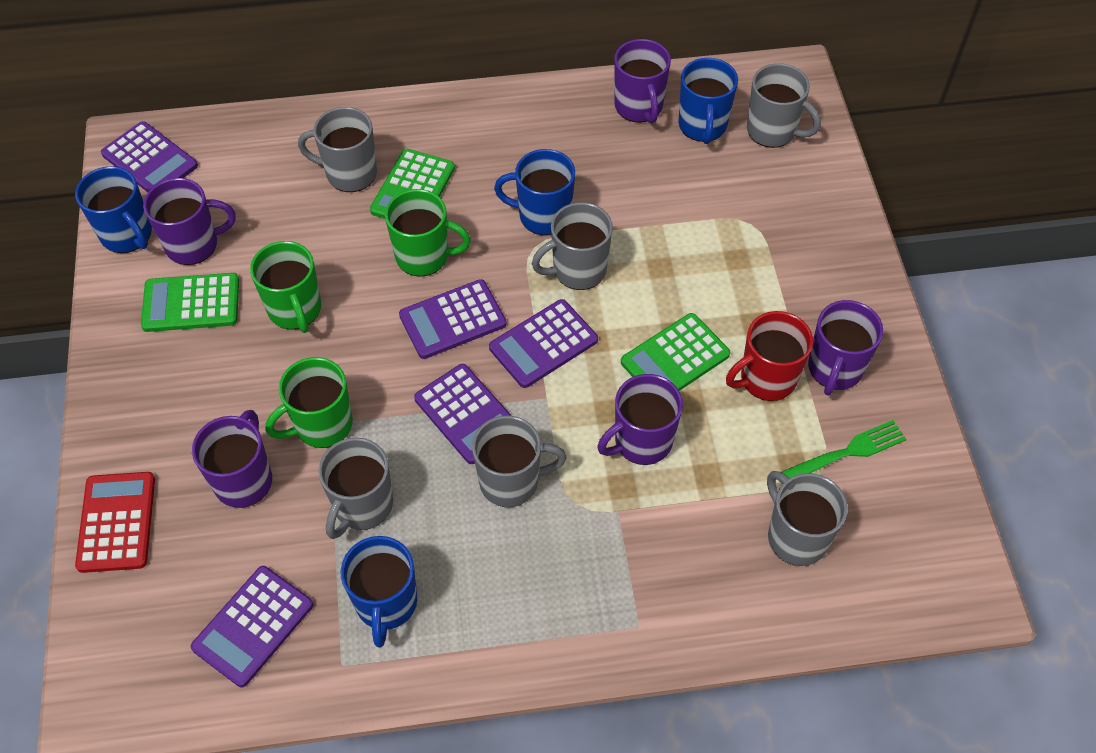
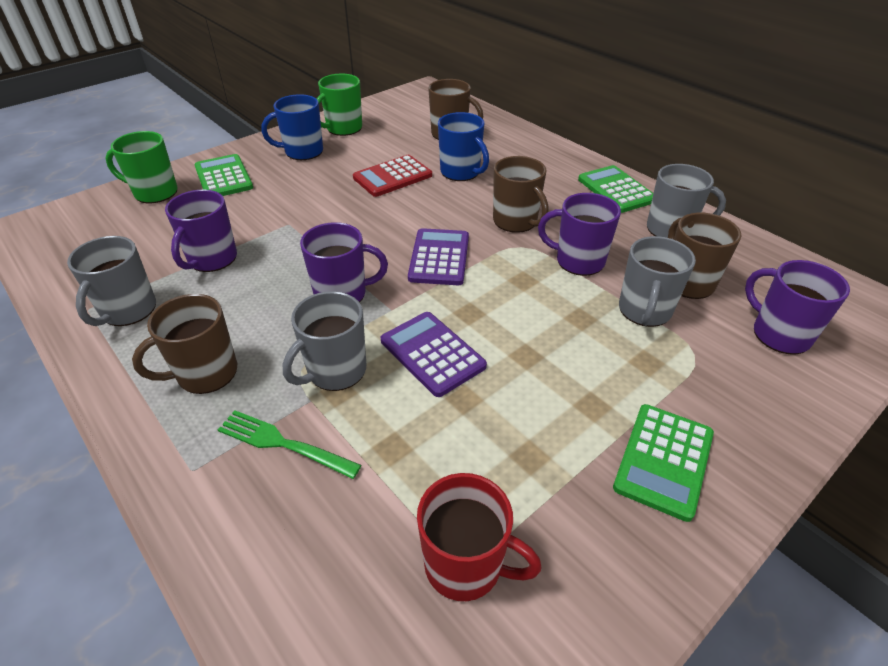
blue mug: [75,166,152,253] [340,536,417,648] [494,149,575,235] [678,58,738,144] = 4 -> [261,94,323,160] [438,112,489,181] = 2
brown mug: none = 0 -> [132,294,237,394] [428,79,483,140] [493,156,549,233] [668,213,741,299] = 4
green mug: [250,241,321,333] [266,357,353,448] [385,189,471,276] = 3 -> [106,131,178,203] [317,74,362,136] = 2
grey mug: [298,107,377,192] [318,437,393,539] [472,416,567,507] [532,202,613,290] [747,63,821,148] [767,471,848,566] = 6 -> [67,236,156,326] [283,291,366,391] [619,236,696,327] [647,164,726,238] = 4
purple calculator: [101,121,198,192] [191,566,313,687] [399,279,507,359] [414,364,512,464] [489,299,598,388] = 5 -> [381,312,487,397] [408,228,469,285] = 2
purple mug: [143,178,236,265] [192,410,272,508] [597,374,683,465] [614,39,671,124] [808,300,883,396] = 5 -> [165,190,237,272] [300,222,388,303] [538,193,621,276] [745,260,850,354] = 4

